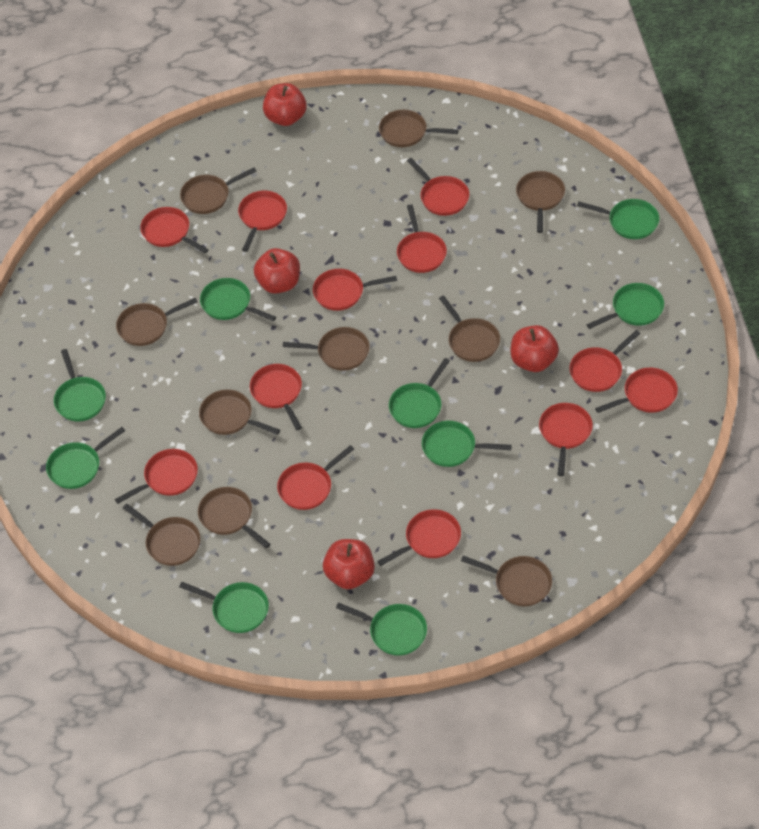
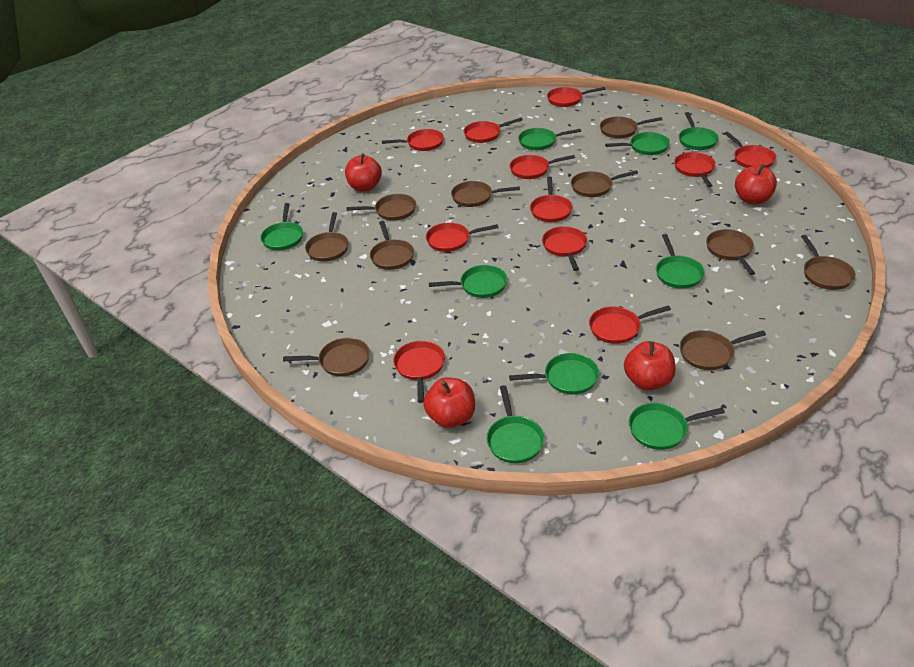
red pan: [115,449,198,504] [140,207,208,253] [238,191,287,252] [250,364,302,430] [277,445,354,510] [313,269,397,311] [377,509,461,566] [397,204,447,273] [407,158,469,216] [539,403,593,476] [570,330,641,392] [595,368,678,413] = 12 -> [382,129,444,151] [393,341,445,403] [426,223,498,252] [464,117,523,143] [510,155,575,179] [530,177,573,222] [542,226,587,271] [547,87,605,107] [589,305,671,344] [674,152,716,187] [724,132,776,168] = 11

